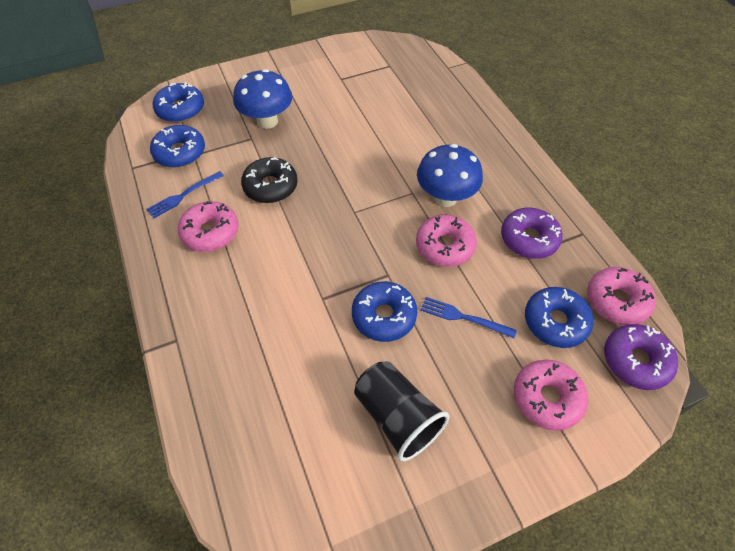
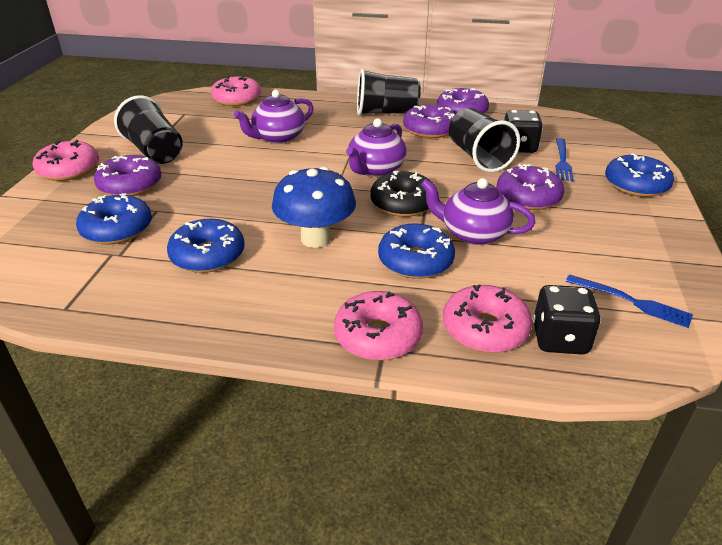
black cup: [354,361,449,461] = 1 -> [114,95,183,164] [357,69,421,116] [449,108,520,172] = 3
black dice: none = 0 -> [504,110,543,153] [533,285,601,354] = 2
blue mushroom: [233,69,292,129] [417,144,483,207] = 2 -> [272,167,356,248] = 1
purple donut: [501,208,563,259] [604,324,678,390] = 2 -> [94,155,162,196] [403,104,455,138] [437,88,489,114] [496,164,564,210] = 4
purple teapot: none = 0 -> [234,90,313,144] [346,118,407,177] [421,178,535,245] = 3

